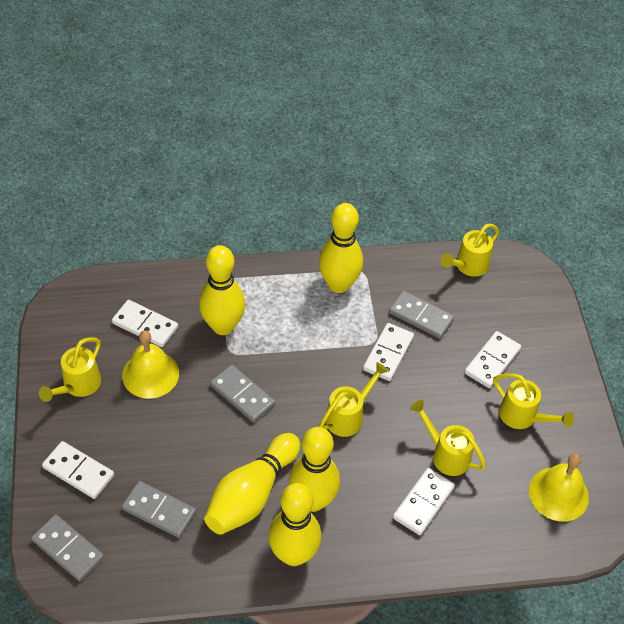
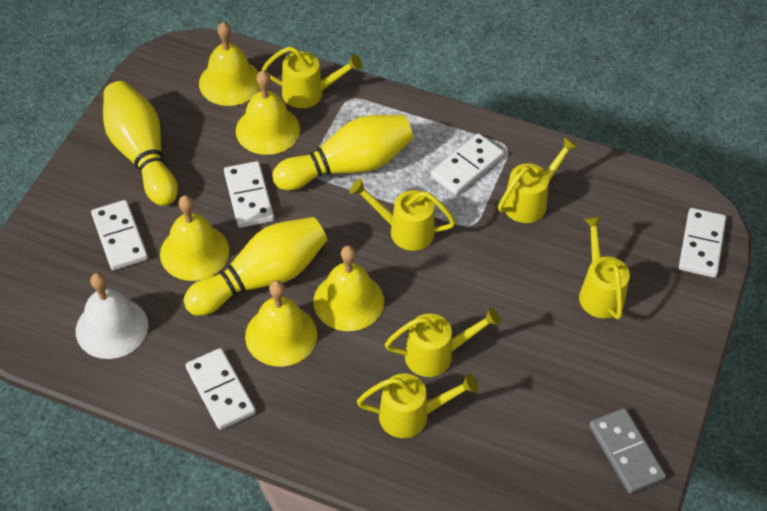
grey domino: [31,514,104,581] [122,481,196,538] [210,364,275,422] [389,291,454,339] = 4 -> [589,408,666,494] = 1
white bell: none = 0 -> [76,273,148,359] = 1
yellow bell: [122,330,179,399] [529,454,589,522] = 2 -> [160,195,229,281] [199,22,260,106] [236,70,300,155] [245,280,317,367] [314,245,384,331] = 5
yellow bowling pin: [199,245,245,335] [204,433,300,535] [268,483,321,566] [289,427,340,512] [319,203,363,293] = 5 -> [103,81,178,206] [184,217,327,316] [272,115,413,190] = 3
yellow watering can: [39,337,101,402] [319,362,389,437] [410,400,486,476] [441,224,499,277] [493,374,574,429] = 5 -> [262,46,362,108] [350,179,455,251] [357,373,478,438] [385,307,501,377] [498,137,578,223] [579,216,630,319] = 6

